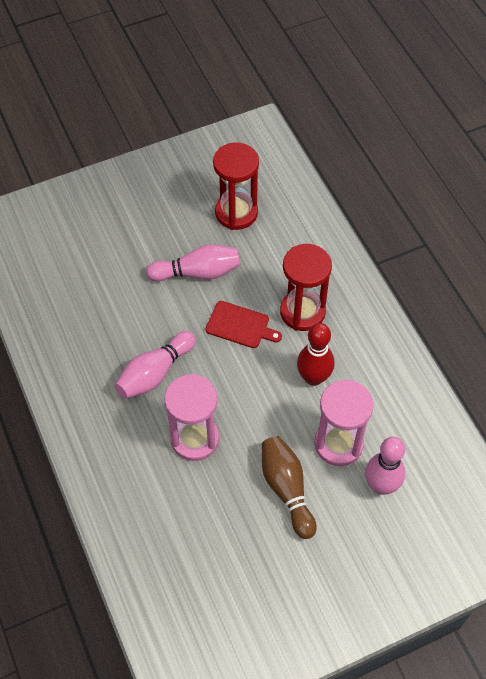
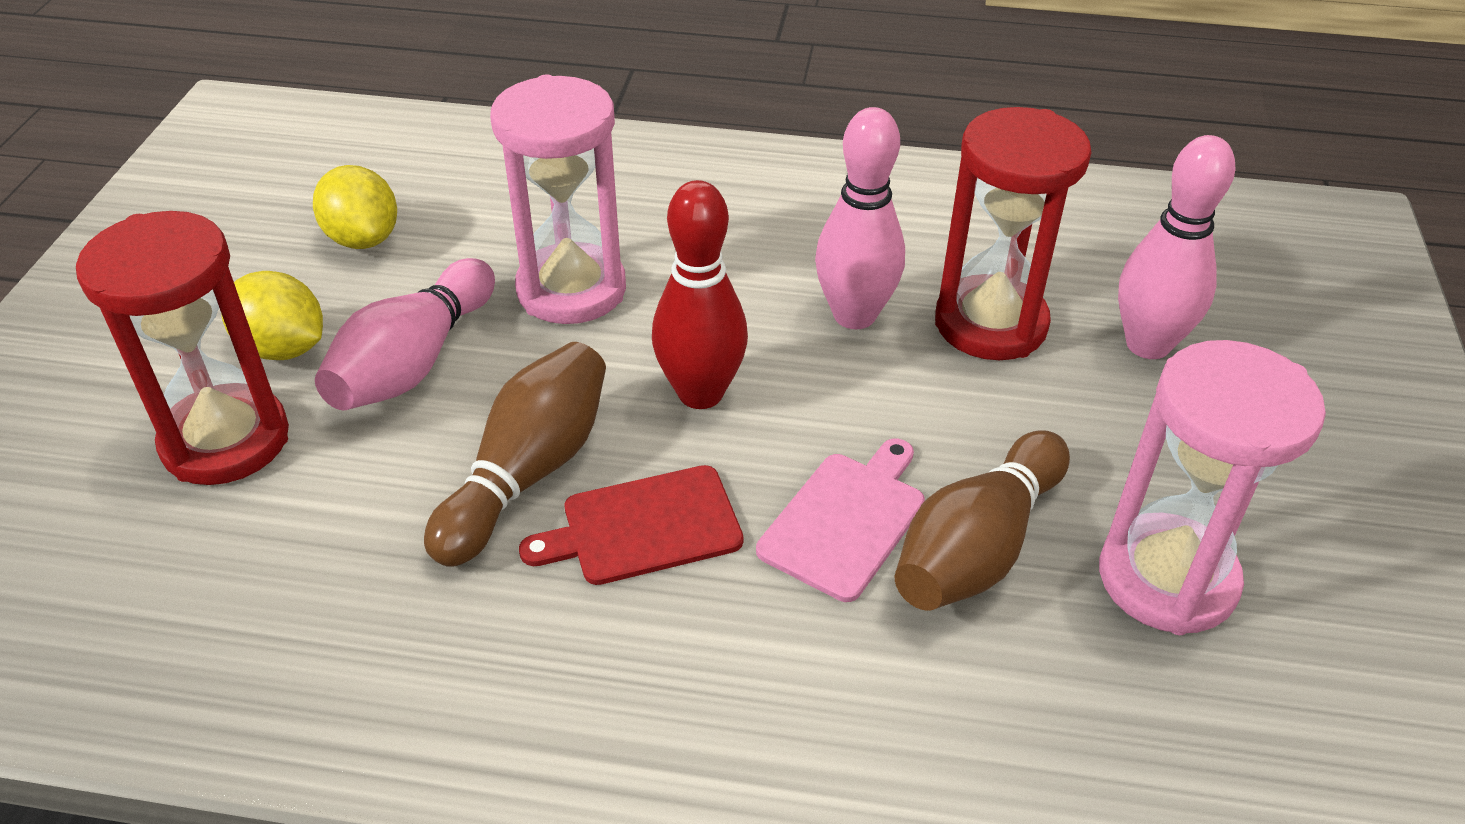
brown bowling pin: [262,436,317,539] = 1 -> [424,342,606,567] [895,430,1070,611] = 2
pink cutting board: none = 0 -> [756,439,925,602] = 1
yellow lemon: none = 0 -> [221,271,323,360] [313,165,397,249] = 2

